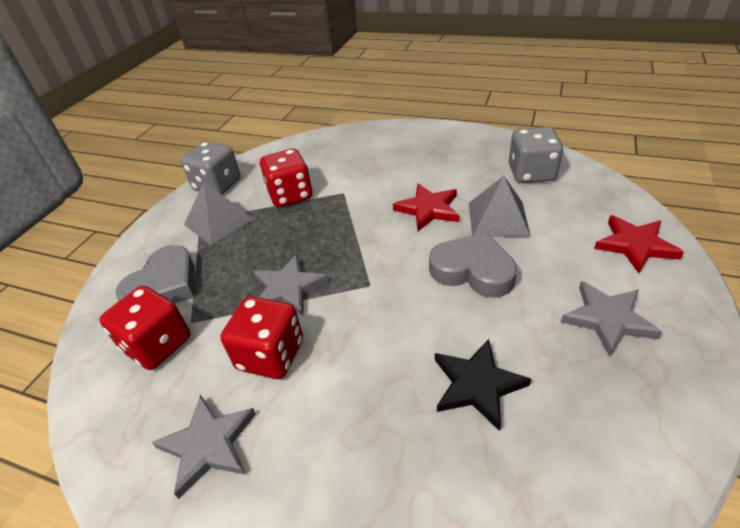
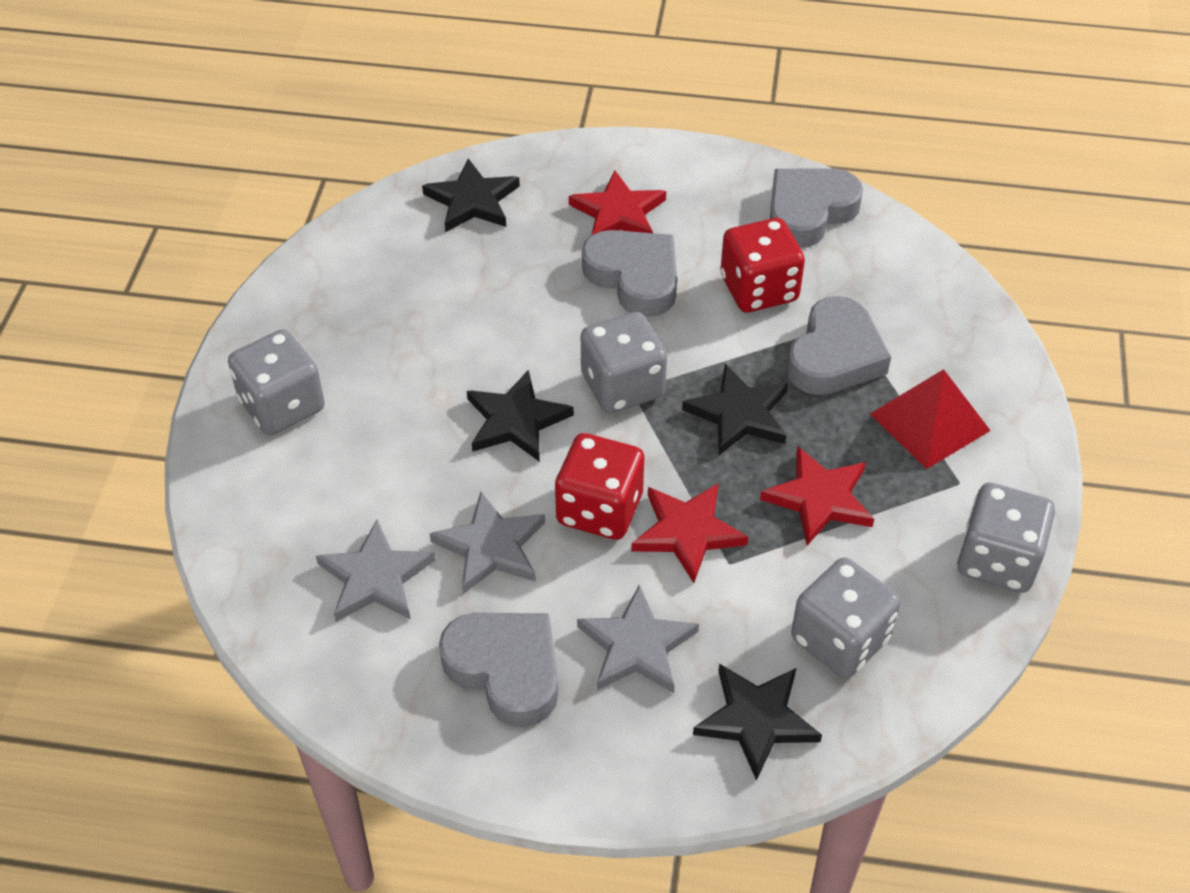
black star: [435,339,531,431] = 1 -> [422,158,520,232] [467,369,574,462] [682,364,788,455] [693,664,822,781] = 4
grey dice: [181,141,241,195] [509,127,563,183] = 2 -> [228,329,325,435] [581,312,667,413] [791,557,901,678] [957,482,1055,593] = 4
grey heart: [115,245,195,304] [429,232,517,298] = 2 -> [439,613,558,727] [582,230,677,317] [770,168,863,248] [787,296,891,395] = 4
grey pyramid: [184,182,254,246] [469,176,531,237] = 2 -> none = 0
red dice: [99,286,190,370] [220,296,303,379] [260,149,312,207] = 3 -> [555,433,644,540] [720,218,805,313] = 2
red pyramid: none = 0 -> [870,369,991,469] = 1
red star: [393,184,459,231] [594,215,684,273] = 2 -> [569,170,666,235] [631,484,749,583] [760,446,874,545] = 3

